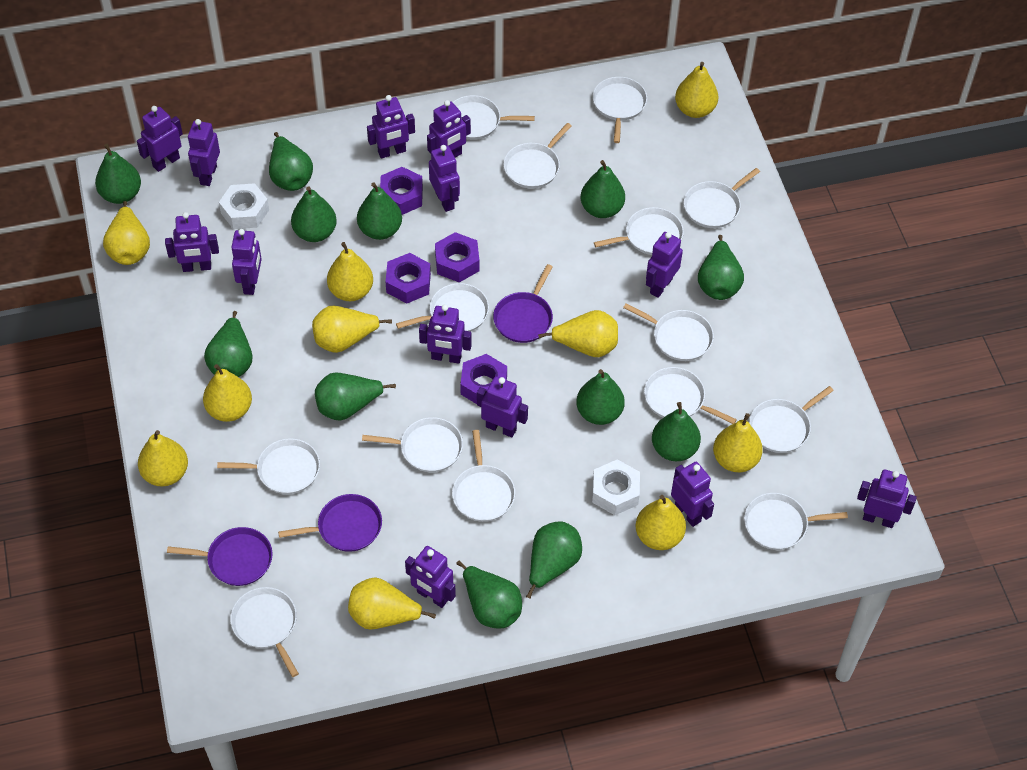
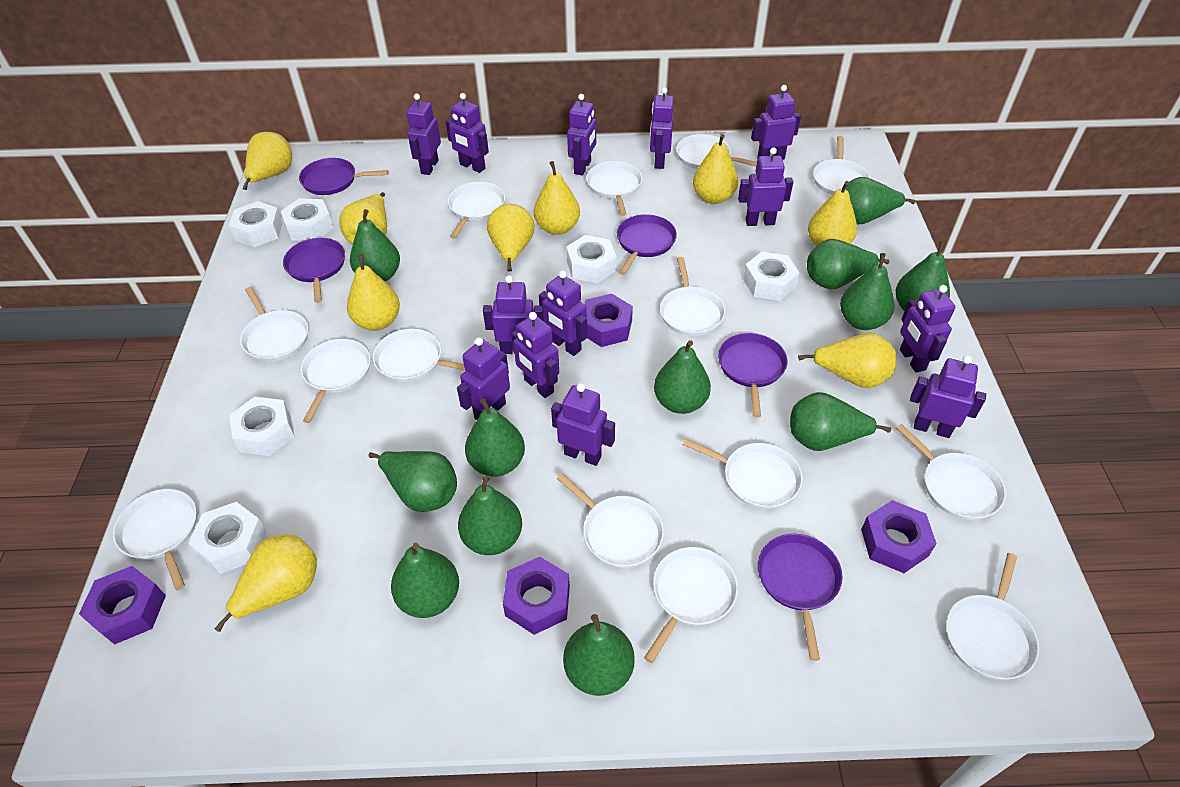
purple pan: [167,527,273,586] [278,494,382,552] [493,264,553,343] = 3 -> [283,238,345,303] [299,158,389,195] [617,214,677,275] [718,333,787,418] [758,534,843,661] = 5
white nut: [219,183,269,229] [592,459,640,515] = 2 -> [188,502,267,574] [229,201,283,247] [229,397,295,456] [281,198,333,241] [566,235,616,283] [743,252,799,301] = 6
yellow pear: [103,201,150,265] [138,430,188,487] [203,364,252,422] [312,306,392,353] [327,242,373,301] [348,577,436,630] [538,310,618,357] [636,495,686,550] [675,62,718,118] [713,413,763,472] = 10 -> [215,535,317,632] [243,132,292,190] [339,192,387,245] [347,254,400,331] [487,204,534,271] [534,161,580,235] [693,134,738,204] [798,333,896,388] [808,181,857,246] = 9

